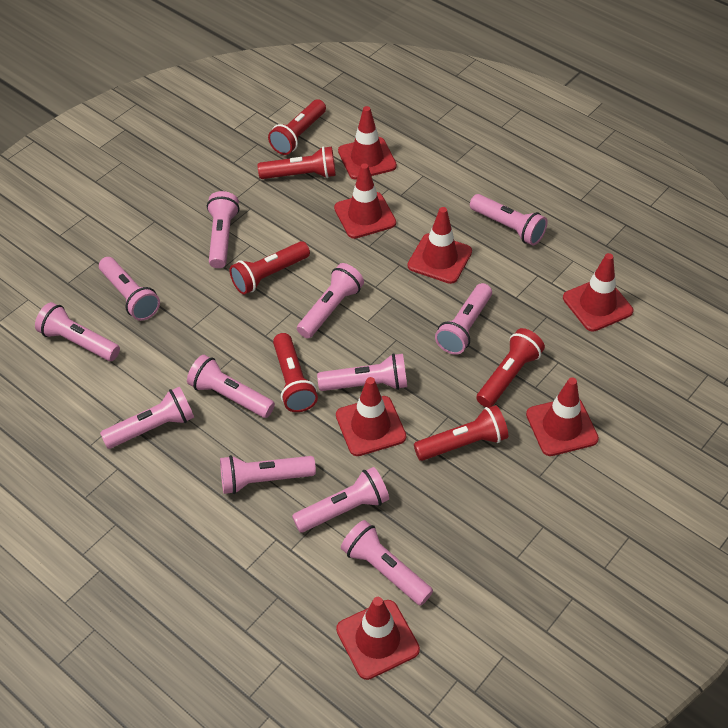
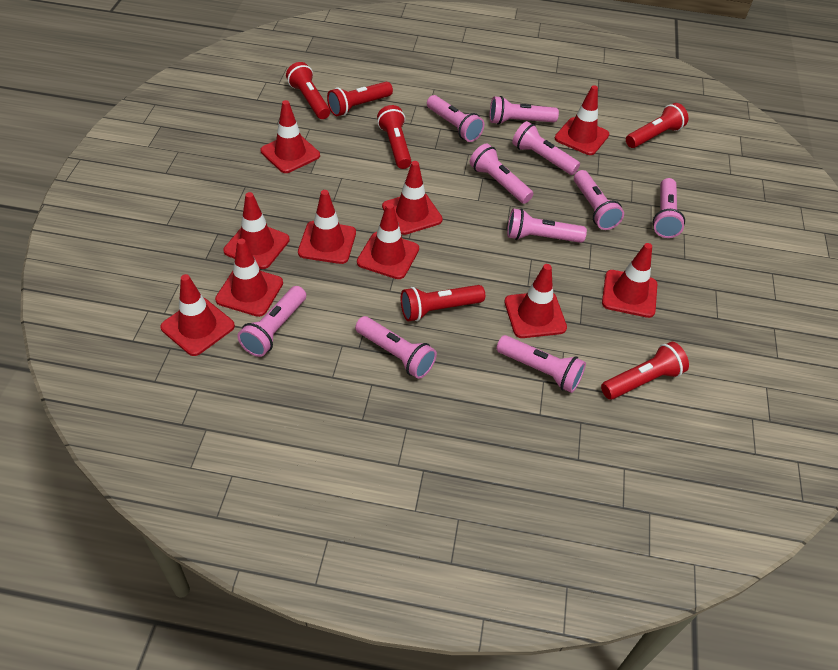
pink flashlight: [35,302,120,361] [99,257,160,321] [100,386,194,449] [187,355,275,418] [207,191,239,268] [220,455,316,494] [292,467,389,533] [297,263,364,338] [317,353,407,391] [341,520,433,606] [435,283,492,355] [470,194,548,246] = 12 -> [238,286,306,357] [355,316,437,379] [427,95,484,142] [470,143,533,204] [490,96,559,125] [497,335,586,393] [507,208,587,243] [512,121,580,175] [574,170,624,230] [653,178,685,238] = 10
red traffic cone: [334,163,396,239] [336,377,406,456] [336,597,420,680] [338,106,397,180] [408,207,472,284] [526,378,599,456] [563,253,633,332] = 7 -> [160,274,235,356] [215,239,283,317] [223,192,290,269] [261,100,320,173] [298,190,356,264] [357,203,419,279] [382,161,443,235] [504,264,567,338] [555,85,609,155] [602,243,657,318] = 10

